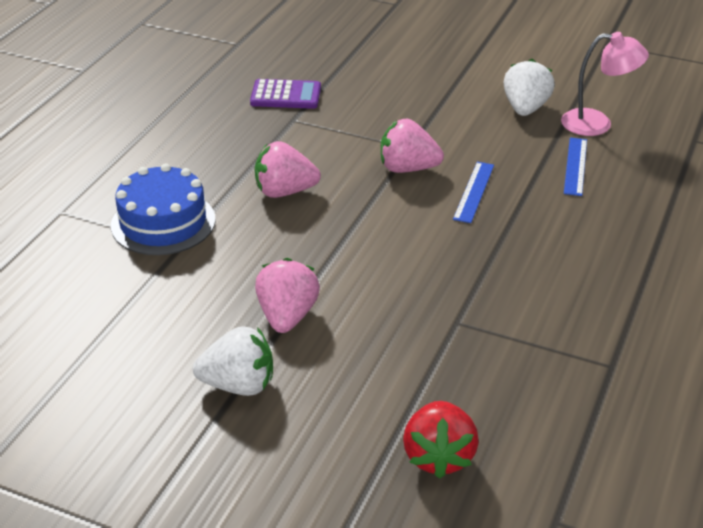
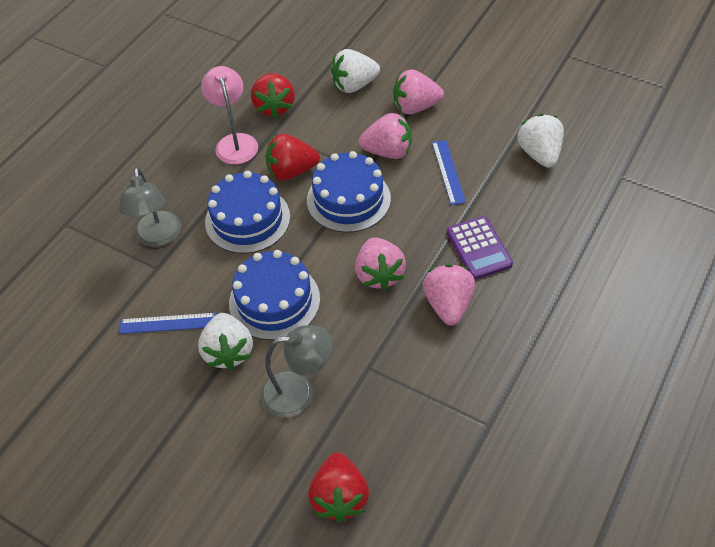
blue cake: [111,163,216,255] = 1 -> [205,171,290,254] [229,250,320,340] [307,151,391,233] = 3
grey lamp: none = 0 -> [119,167,181,247] [260,325,333,418] = 2
pink strawberry: [255,141,321,198] [255,258,320,333] [381,119,444,173] = 3 -> [355,237,406,291] [359,113,412,159] [393,69,444,114] [423,264,475,326] = 4
red strawberry: [403,401,479,479] = 1 -> [251,73,295,118] [266,134,320,180] [308,452,369,522] = 3
white strawberry: [193,326,273,396] [503,59,555,116] = 2 -> [198,313,253,370] [331,49,380,93] [517,114,564,168] = 3

